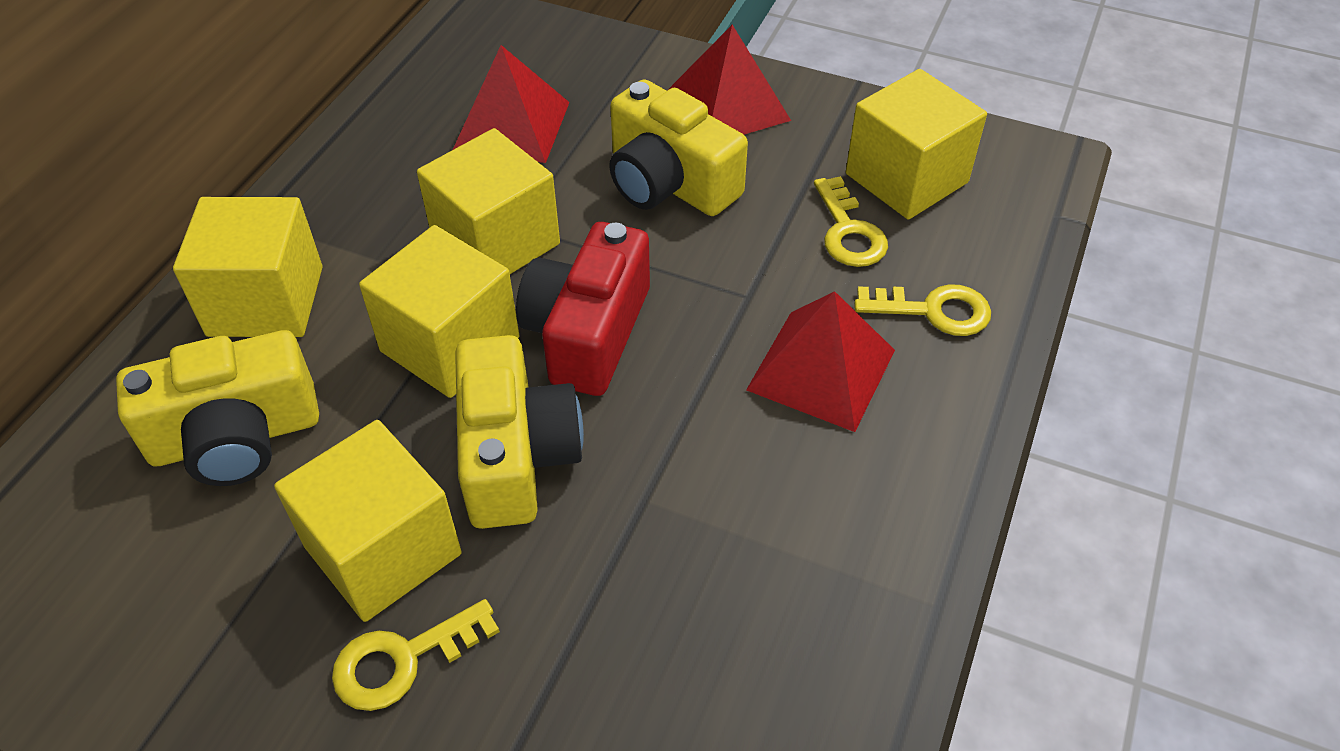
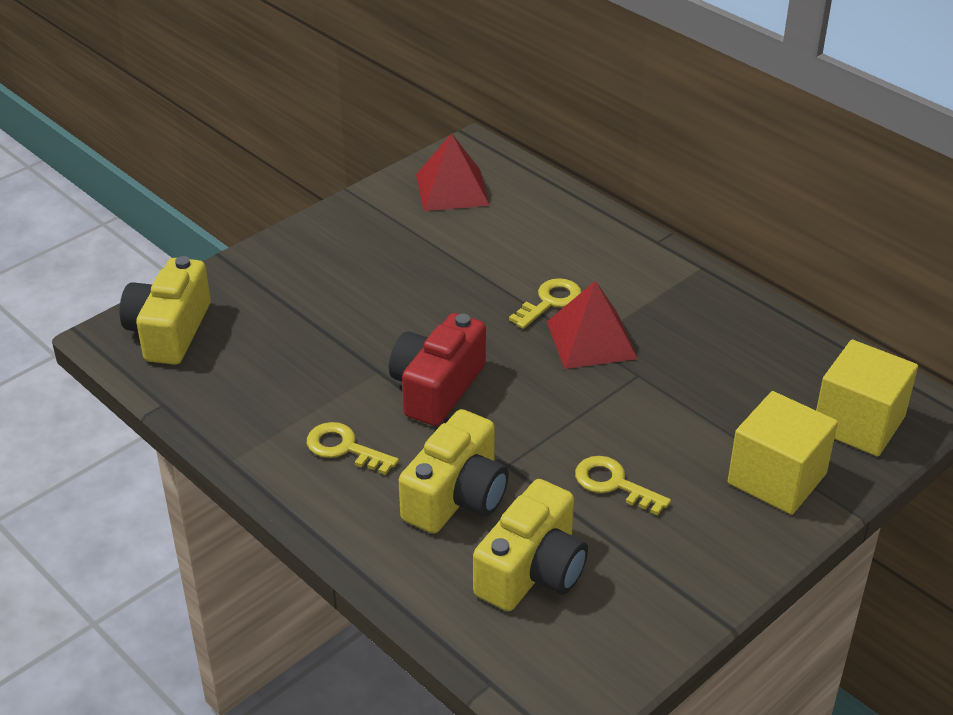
red pyramid: [453,45,570,163] [667,25,791,135] [746,291,895,432] = 3 -> [416,133,490,211] [547,281,638,369] = 2
yellow cube: [173,197,323,337] [274,420,462,622] [359,225,519,398] [417,128,560,274] [846,69,987,219] = 5 -> [728,391,838,515] [816,340,918,456] = 2

